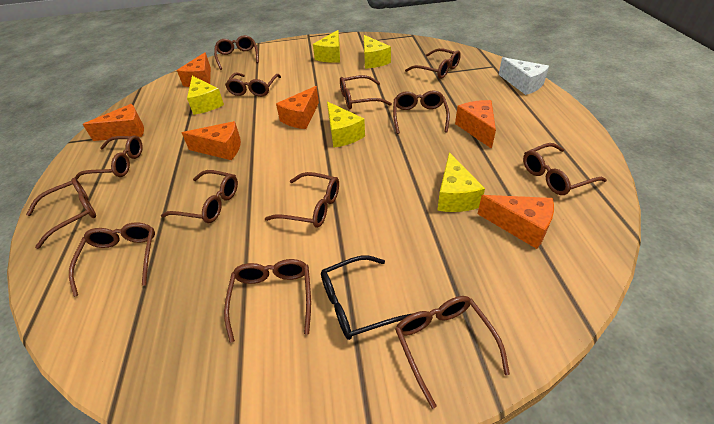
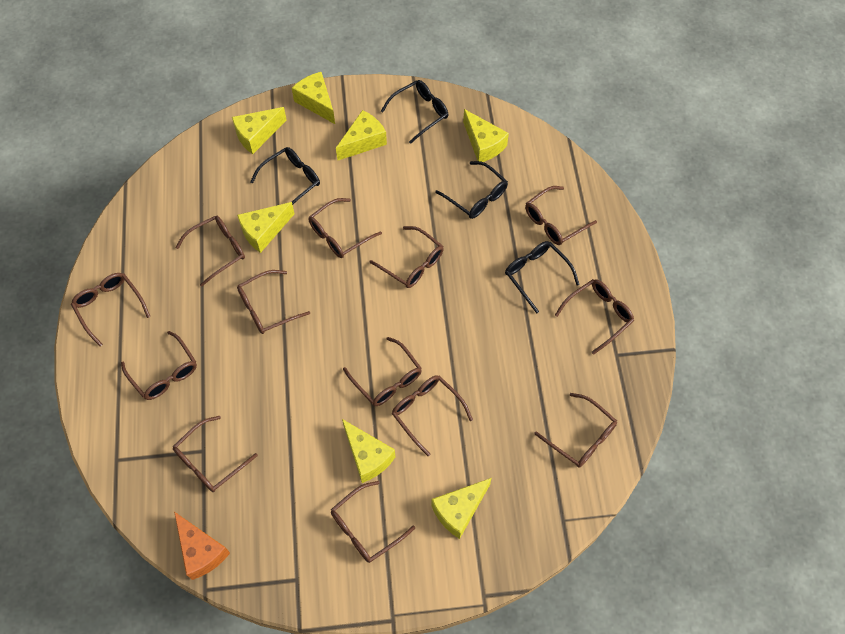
black glasses: [321,255,413,340] = 1 -> [250,147,320,205] [381,80,448,144] [435,161,508,219] [505,241,580,313] = 4
orange cheese: [83,104,144,141] [177,52,211,87] [182,121,241,160] [276,86,319,129] [455,100,496,149] [478,195,554,249] = 6 -> [174,512,230,580] = 1
white cheese: [499,57,549,95] = 1 -> none = 0
yellow cheese: [187,76,224,115] [313,30,340,63] [327,101,365,148] [364,35,391,69] [437,152,485,212] = 5 -> [232,107,287,154] [237,202,294,253] [292,72,335,124] [336,110,387,161] [342,419,395,483] [431,478,492,539] [463,109,509,162] = 7

